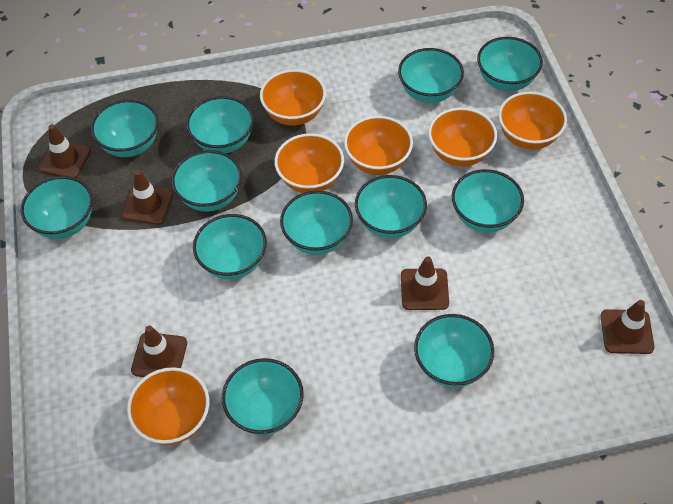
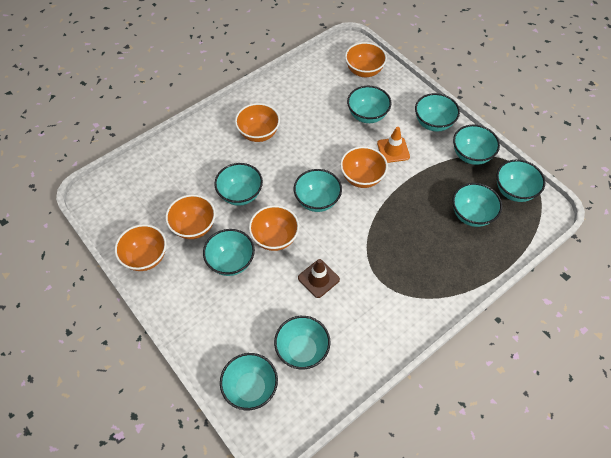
brown traffic cone: [38,124,91,178] [122,170,174,225] [131,326,187,377] [401,256,449,310] [600,300,654,354] = 5 -> [298,259,340,298] = 1
orange traffic cone: none = 0 -> [377,127,410,163] = 1
turquoise bowl: [21,176,93,239] [91,100,159,157] [171,150,242,212] [186,96,254,153] [193,214,267,280] [222,358,304,435] [280,191,353,255] [355,175,427,238] [398,48,464,103] [414,314,494,388] [452,169,524,232] [477,37,543,91] = 12 -> [203,229,255,276] [214,163,263,206] [220,353,278,411] [274,316,330,369] [294,169,342,212] [347,86,391,123] [415,93,460,132] [452,183,502,227] [453,125,500,165] [496,159,545,202] = 10

